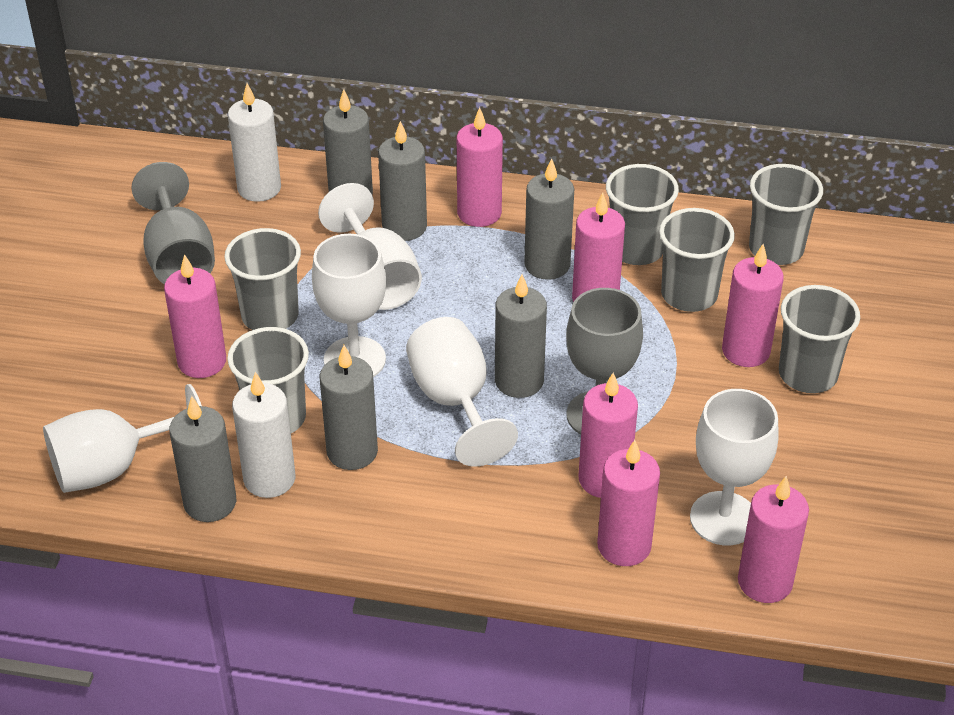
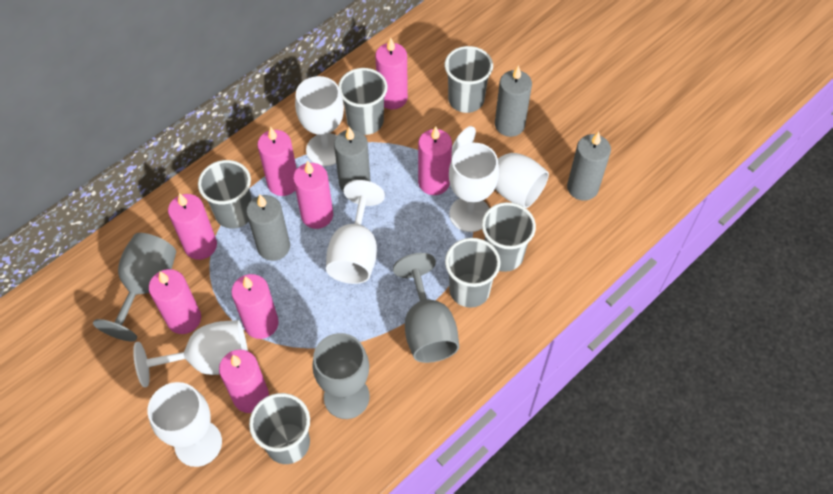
grey candle: [169,396,236,522] [319,345,378,470] [323,89,373,195] [378,121,427,241] [495,274,547,398] [524,158,574,280] = 6 -> [246,194,290,261] [334,127,371,192] [495,65,532,137] [567,132,611,201] = 4
grey goblet: [131,162,215,284] [566,288,643,434] = 2 -> [93,233,176,342] [312,333,370,419] [393,253,459,363] = 3
pink candle: [164,254,226,378] [457,107,503,227] [572,193,625,302] [578,373,638,498] [597,440,660,566] [722,244,784,367] [738,476,809,603] = 7 -> [149,269,201,334] [168,193,217,260] [219,350,269,413] [231,274,279,339] [257,127,297,196] [293,161,333,229] [375,37,408,109] [418,126,452,195] = 8
white candle: [228,83,281,202] [232,372,296,498] = 2 -> none = 0
white goblet: [43,384,202,493] [312,234,386,377] [318,183,422,310] [406,317,518,467] [690,389,779,545] = 5 -> [133,320,248,388] [147,382,222,467] [295,76,344,166] [326,180,385,284] [449,143,499,232] [451,126,549,208] = 6

